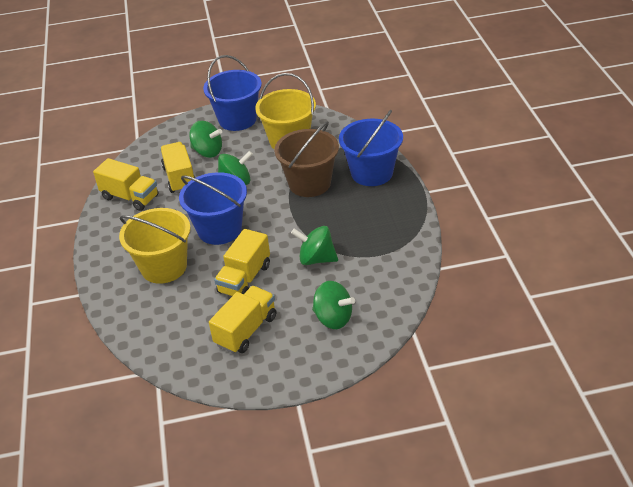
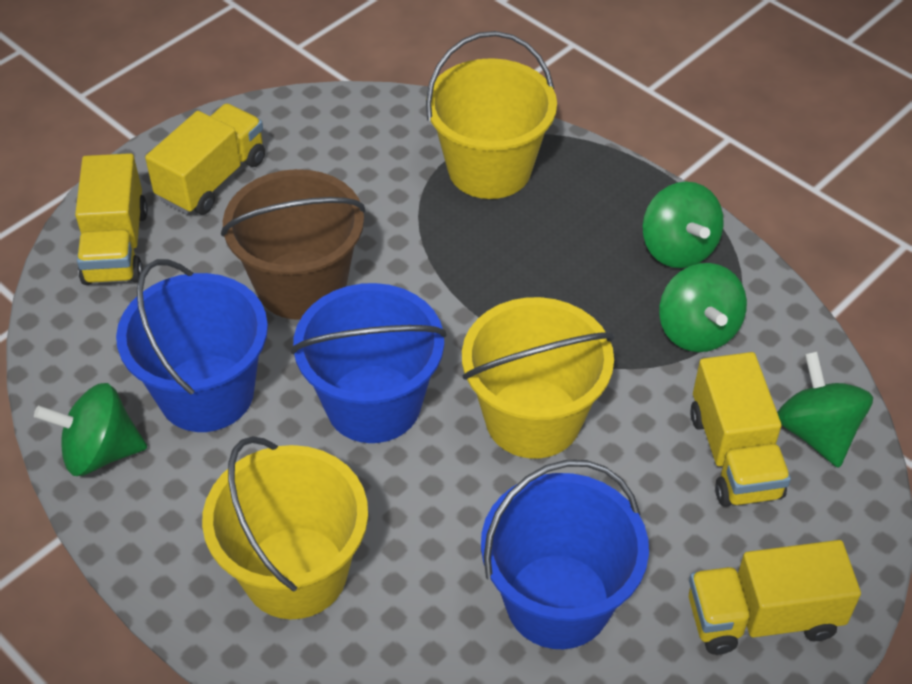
yellow bucket: [119,208,191,284] [255,73,316,149] = 2 -> [202,436,368,619] [426,31,557,199] [462,297,615,459] = 3

